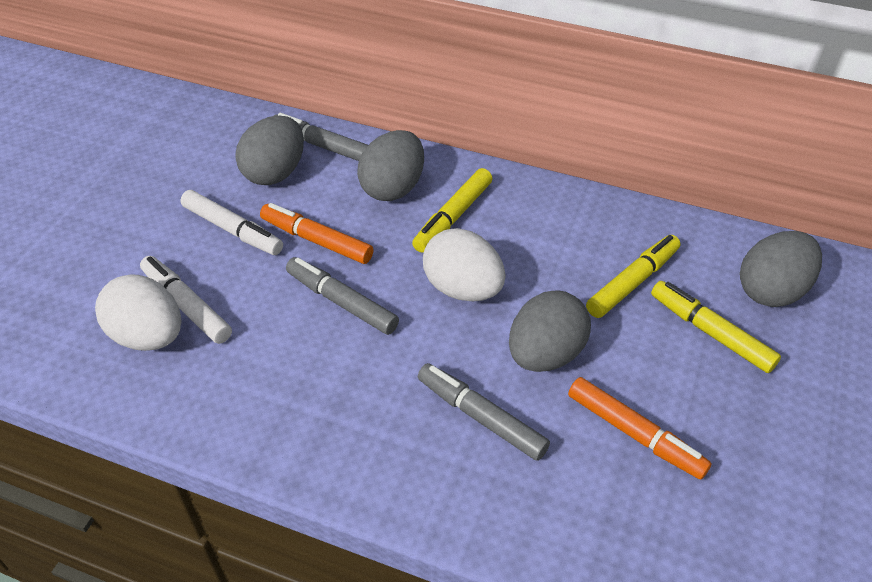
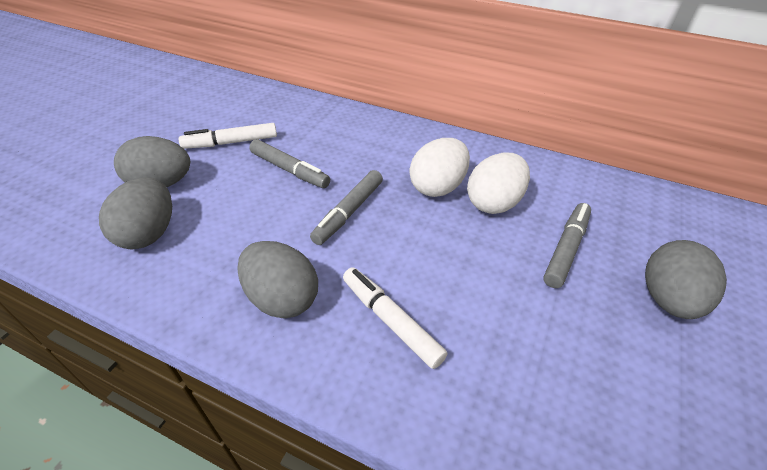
orange marker: [260,203,373,264] [568,377,712,479] = 2 -> none = 0
yellow marker: [412,168,492,253] [586,235,680,318] [651,281,781,373] = 3 -> none = 0

